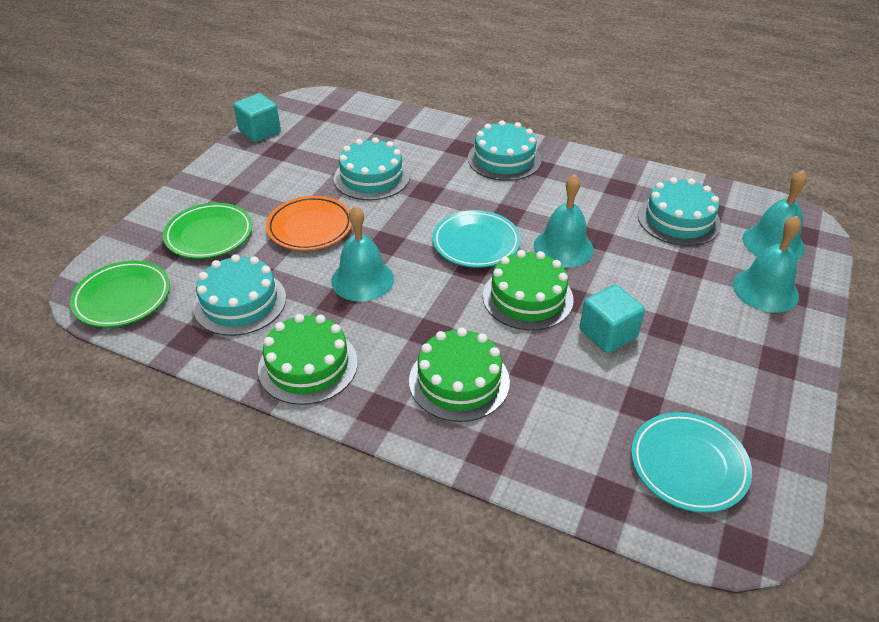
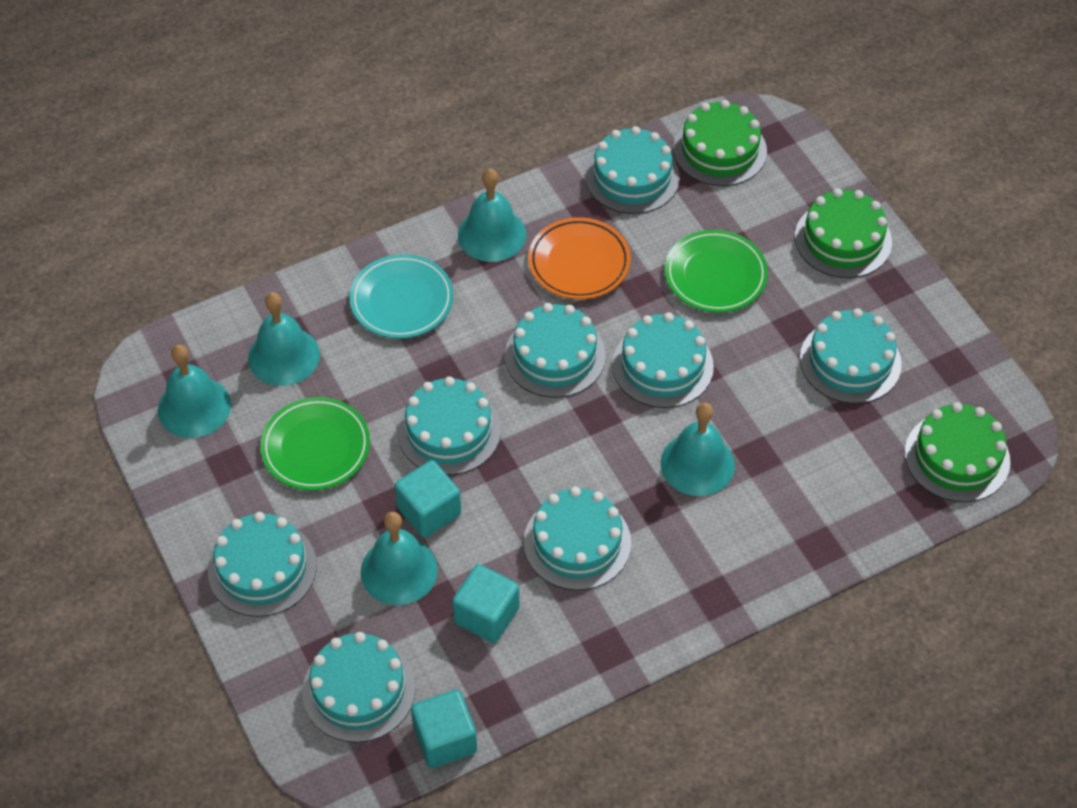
turquoise bell: [331,205,394,302] [534,174,594,268] [733,216,801,313] [742,170,807,260] = 4 -> [158,344,231,438] [248,292,320,386] [361,512,438,605] [458,169,526,262] [660,403,735,496] = 5
turquoise cake: [193,254,286,336] [334,137,410,200] [468,120,541,181] [638,177,721,246] = 4 -> [208,512,317,617] [302,632,416,743] [397,376,501,475] [505,303,606,398] [523,487,631,590] [585,126,680,214] [612,312,714,408] [800,308,902,404] = 8
turquoise cube: [233,93,281,142] [580,285,645,353] = 2 -> [395,460,461,538] [411,690,477,768] [452,564,519,643] = 3
turquoise plate: [432,210,521,268] [631,412,752,513] = 2 -> [349,254,454,339] = 1

